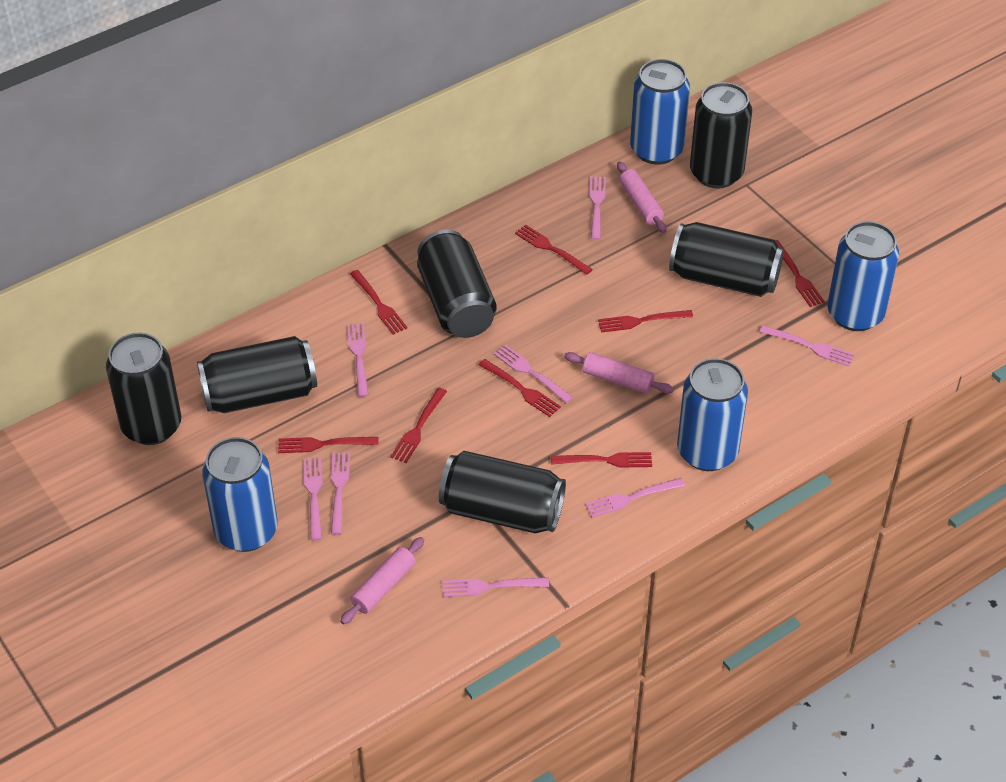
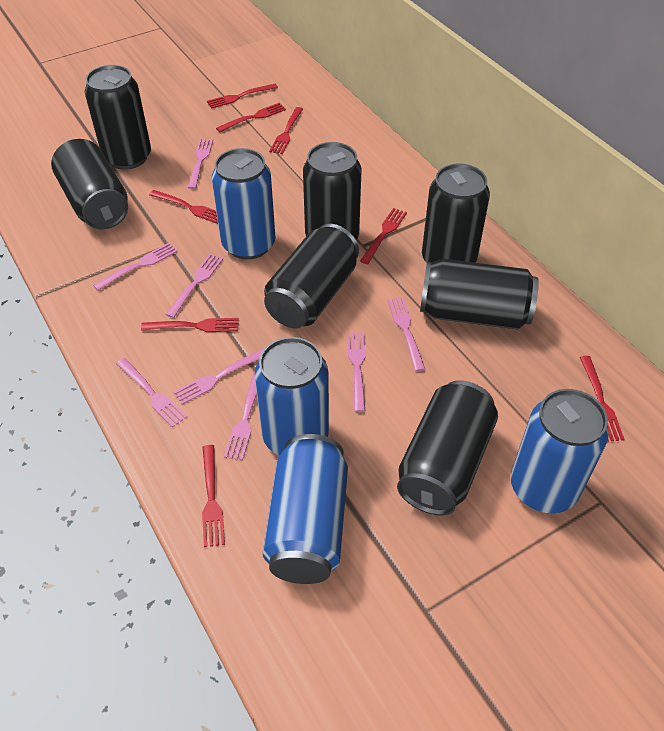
black can: [106,333,181,445] [197,336,317,413] [417,230,497,338] [439,451,566,533] [669,222,784,297] [690,82,752,188] = 6 -> [51,139,128,230] [85,65,151,170] [264,224,359,329] [303,142,362,240] [397,380,498,515] [420,259,539,330] [422,163,490,263] = 7
pink rolling pin: [340,537,424,625] [564,352,674,394] [617,161,667,233] = 3 -> none = 0

